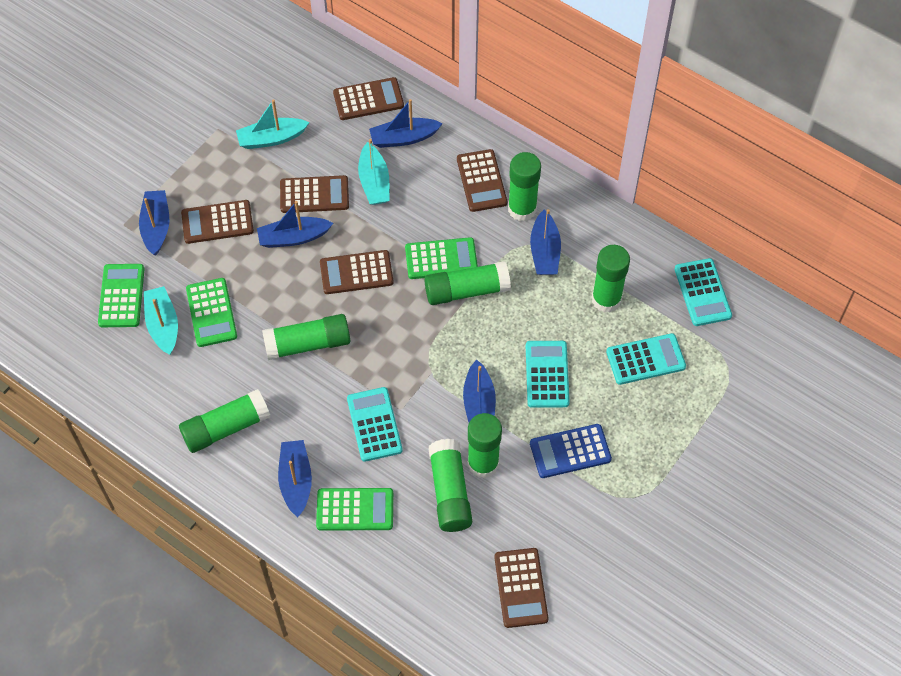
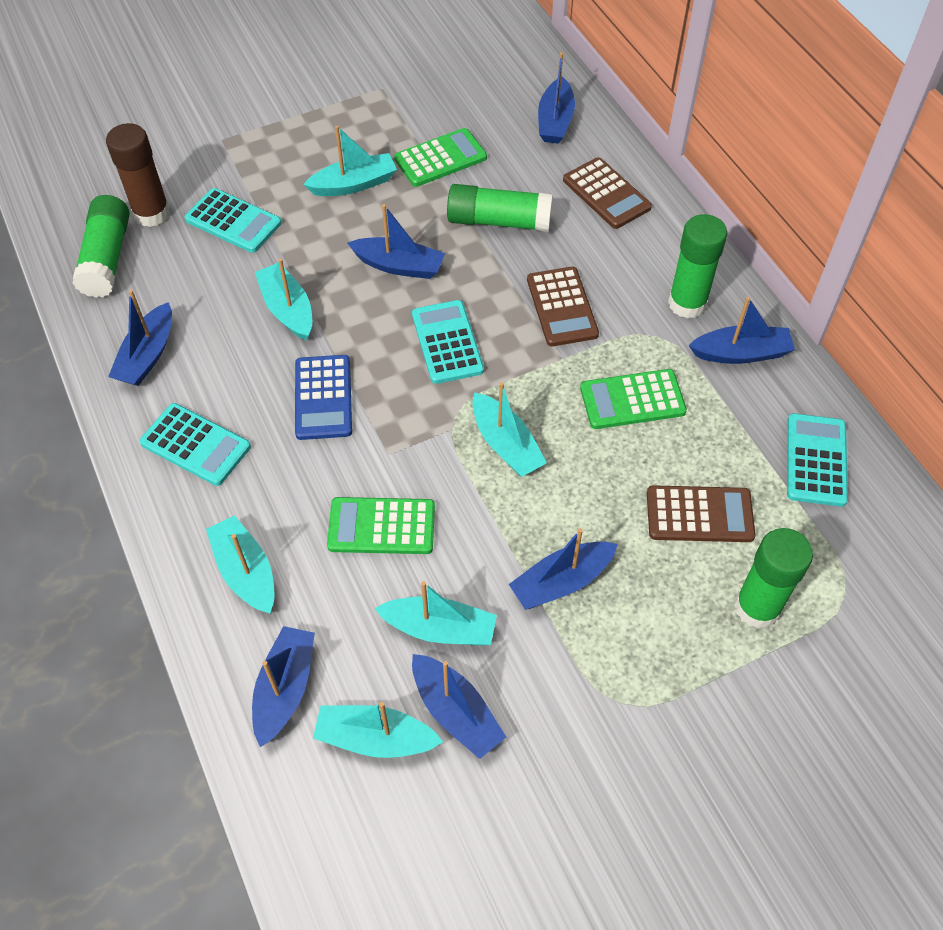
blue boat: [139,190,169,255] [257,201,333,248] [278,440,312,517] [369,99,443,148] [463,360,496,422] [530,209,561,275] = 6 -> [108,290,172,386] [252,626,315,747] [348,204,445,279] [412,654,506,759] [509,528,618,610] [538,52,575,144] [689,297,795,364] = 7
brown calculator: [181,200,254,244] [280,175,349,213] [320,250,394,294] [333,77,404,120] [457,149,507,212] [494,548,548,628] = 6 -> [527,267,599,346] [563,157,652,229] [647,485,756,542] = 3
brown glue stick: none = 0 -> [106,123,170,227] = 1
green calculator: [98,264,144,327] [186,278,237,347] [316,488,393,531] [405,237,478,279] = 4 -> [327,497,435,554] [394,128,487,187] [580,369,687,429] = 3
green glue stick: [179,389,270,453] [262,314,350,360] [424,261,511,305] [428,439,472,532] [467,413,502,478] [508,152,541,221] [592,245,630,313] = 7 -> [72,195,129,298] [447,184,553,232] [668,214,727,319] [734,528,813,629] = 4
turquoise boat: [144,286,178,355] [236,99,310,149] [358,139,390,205] = 3 -> [206,515,274,613] [255,259,312,341] [303,126,397,196] [313,702,443,758] [374,581,497,645] [472,382,547,477] = 6

